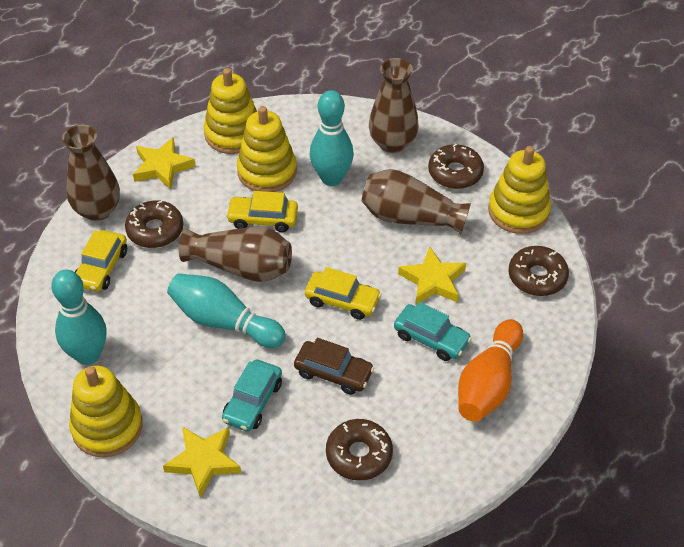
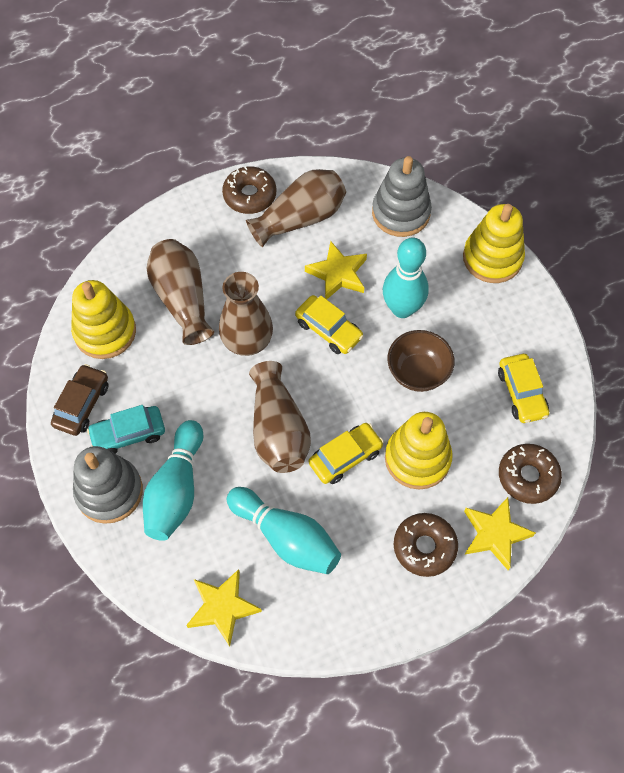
brown bowl: none = 0 -> [387,330,455,392] = 1
brown donut: [125,200,183,248] [326,419,393,481] [428,144,484,189] [508,246,569,296] = 4 -> [222,166,276,214] [394,513,458,577] [499,444,562,504] = 3
grey stacking toy: none = 0 -> [73,446,143,524] [372,156,432,237] = 2
orange bowling pin: [458,319,523,422] = 1 -> none = 0
turquoise car: [222,360,282,432] [394,302,472,361] = 2 -> [87,405,165,454] = 1
yellow stacking toy: [69,366,143,458] [204,68,257,154] [237,106,297,192] [488,146,551,234] = 4 -> [71,280,136,359] [385,412,453,489] [463,204,525,283] = 3

